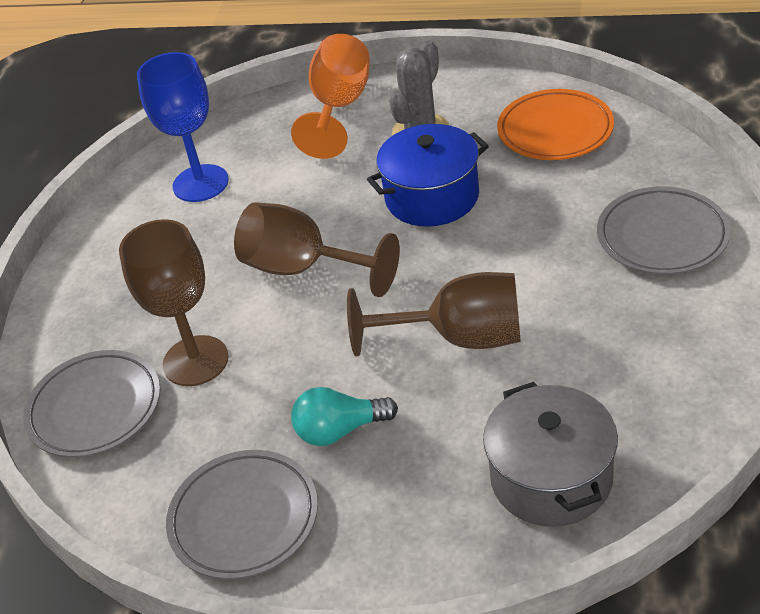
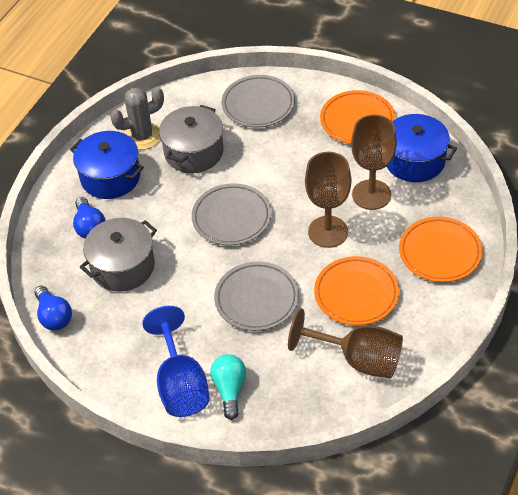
blue light bulb: none = 0 -> [34,286,72,330] [73,197,105,239] = 2
blue pot: [367,124,489,227] = 1 -> [70,131,144,199] [386,114,457,182] = 2
grey pot: [483,382,618,527] = 1 -> [80,218,157,292] [159,105,224,173] = 2
orange goblet: [291,34,370,159] = 1 -> none = 0
orange plate: [497,89,614,160] = 1 -> [314,256,399,325] [320,90,395,144] [399,217,483,282] = 3

